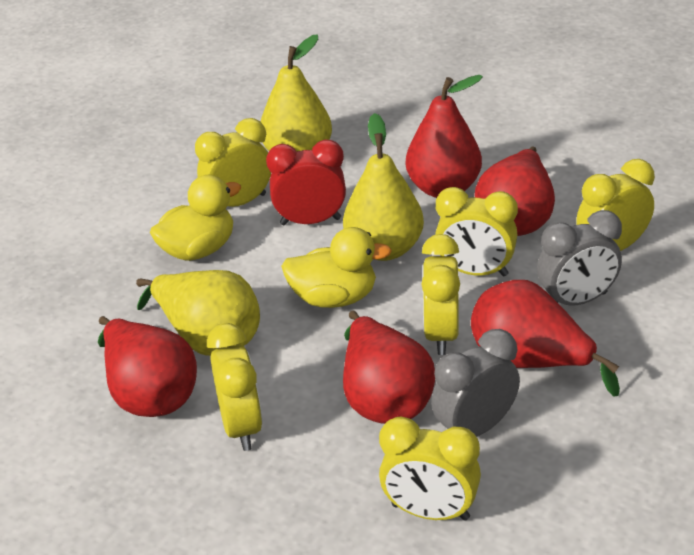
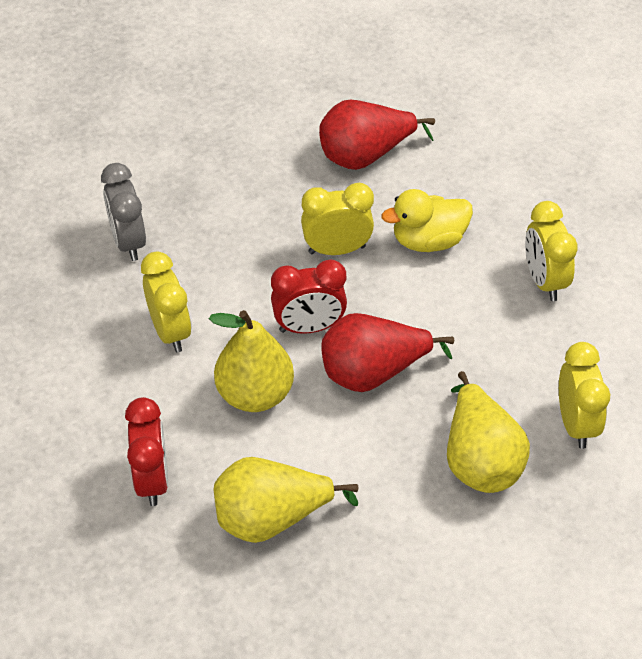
grey clock: [431,329,520,437] [537,210,622,306] = 2 -> [101,163,146,261] = 1
red clock: [266,140,346,225] = 1 -> [125,397,168,506] [271,260,347,334] = 2
red pear: [98,316,197,417] [343,310,435,424] [406,75,483,198] [471,280,620,397] [474,146,555,236] = 5 -> [319,100,435,170] [321,313,454,392] = 2
yellow clock: [195,118,271,207] [207,323,263,451] [379,417,481,521] [421,234,460,355] [435,187,518,277] [576,159,655,251] = 6 -> [141,251,192,352] [301,183,374,255] [525,201,578,301] [559,342,610,449] = 4
yellow duck: [150,175,241,261] [281,227,392,308] = 2 -> [381,189,473,252] = 1

